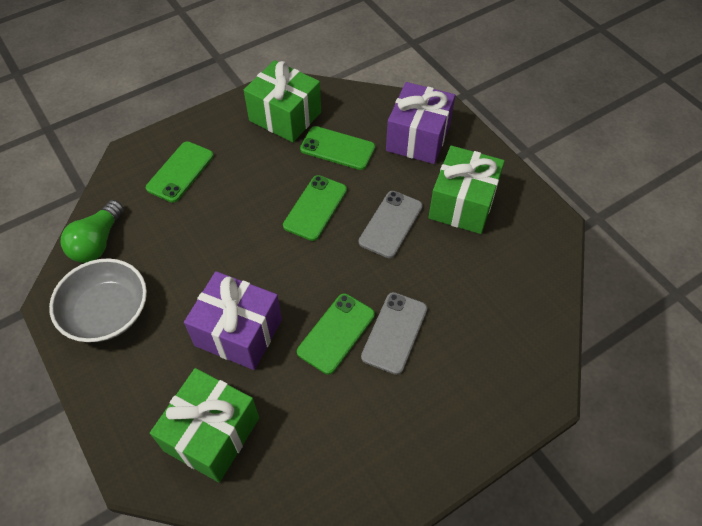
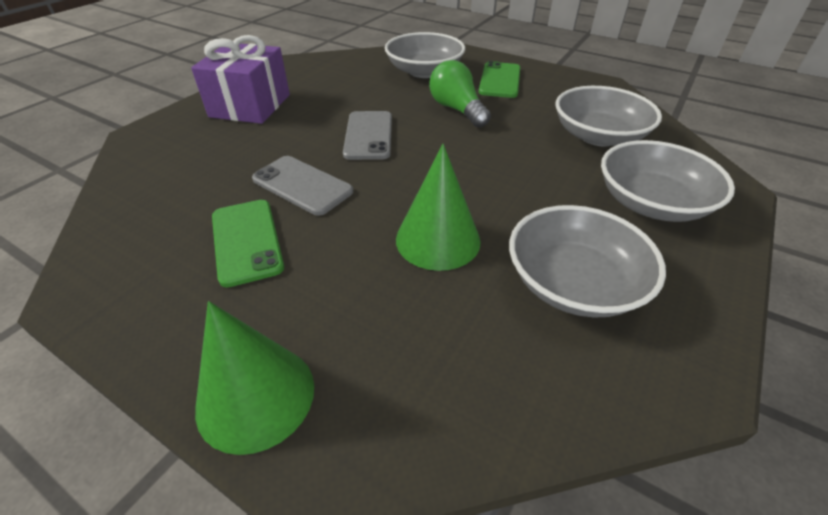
green cone: none = 0 -> [195,301,314,455] [396,144,480,271] = 2
green gift: [150,368,259,482] [244,60,321,142] [428,146,505,234] = 3 -> none = 0
green phone: [146,141,214,203] [283,175,347,241] [297,293,375,374] [300,126,375,170] = 4 -> [212,200,284,288] [479,61,521,98] = 2
grey bowl: [49,258,147,342] = 1 -> [385,32,465,78] [509,205,666,318] [556,86,662,146] [601,140,735,222] = 4
purple gift: [184,271,282,370] [386,82,455,164] = 2 -> [191,35,290,124] = 1

